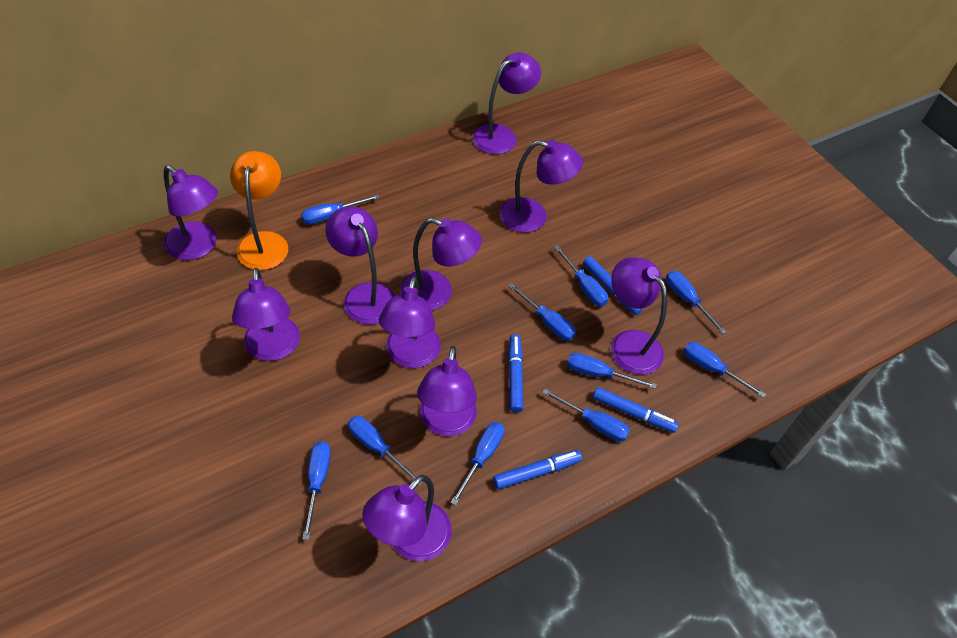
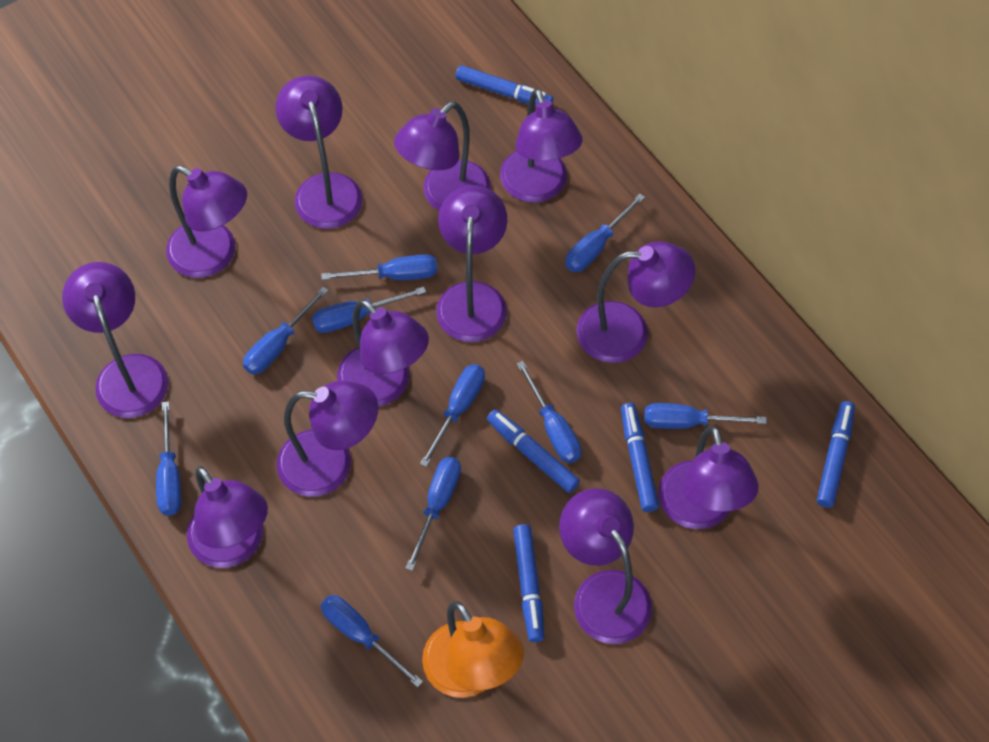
blue marker: [493,450,582,489] [508,334,523,413] [583,256,643,315] [593,387,679,433] = 4 -> [456,65,553,106] [487,409,580,493] [513,524,544,642] [621,403,659,512] [817,401,855,508] = 5
purple lamp: [164,165,218,260] [232,268,300,361] [325,206,395,325] [362,475,452,561] [379,276,441,368] [400,218,482,311] [417,346,477,436] [472,52,541,154] [499,140,583,233] [611,257,667,375] = 10 -> [62,262,168,418] [166,166,247,278] [187,466,268,568] [276,75,363,229] [277,381,378,497] [337,299,429,407] [394,101,491,211] [436,185,507,342] [500,88,582,203] [559,488,652,644] [576,241,695,363] [658,426,759,529] = 12

